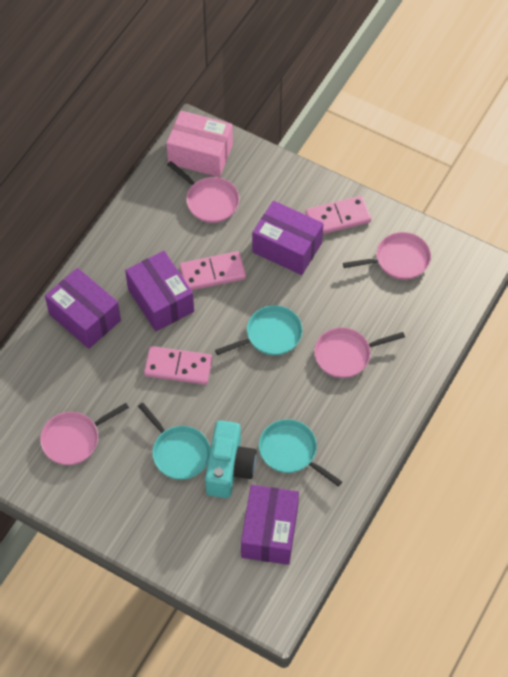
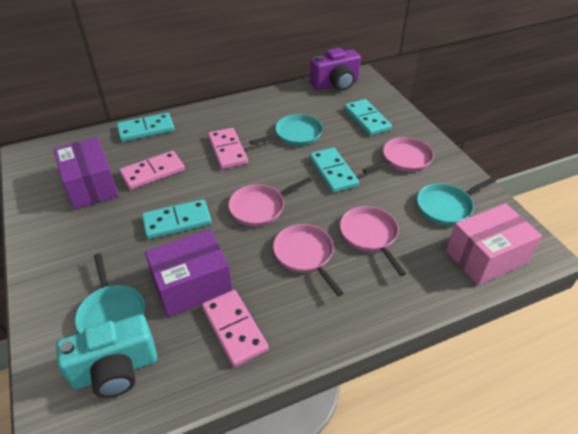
purple box: [45,268,121,349] [125,251,194,331] [241,485,299,565] [252,201,323,275] = 4 -> [53,137,119,210] [145,230,232,317] = 2
purple camera: none = 0 -> [310,48,361,91] = 1
turquoise domino: none = 0 -> [117,113,174,142] [142,199,212,239] [309,147,359,193] [344,99,392,136] = 4

